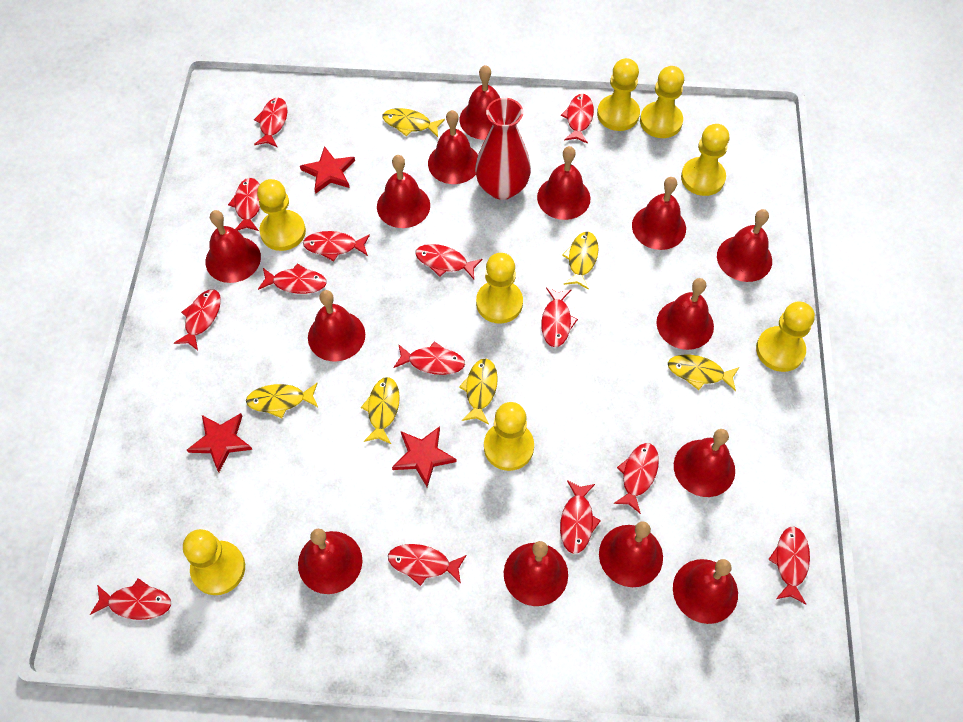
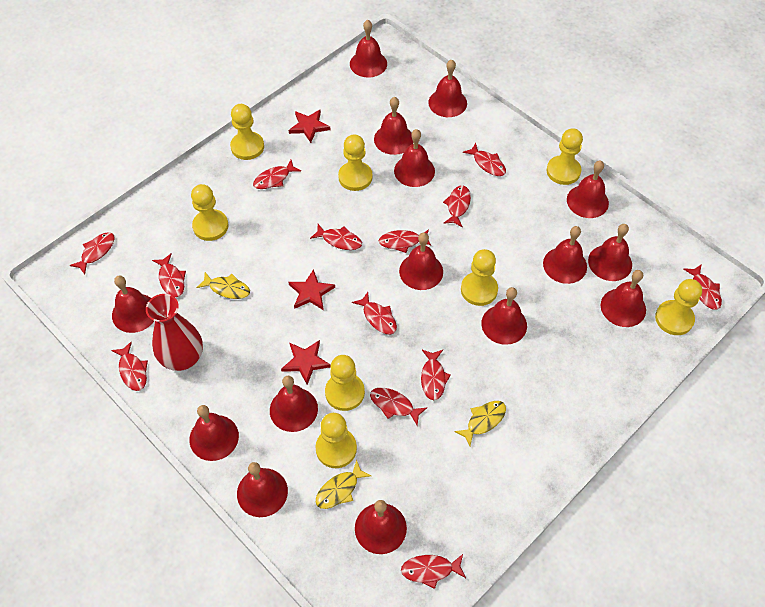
red bell: [206,210,261,283] [298,529,363,594] [308,290,365,361] [377,155,430,228] [428,110,478,184] [460,65,500,140] [504,541,568,606] [537,146,590,220] [599,522,663,587] [632,177,686,250] [657,278,714,350] [673,559,738,624] [674,429,735,497] [717,209,772,282] = 14 -> [112,275,154,333] [189,405,239,461] [237,462,288,517] [270,376,318,432] [350,20,387,77] [355,500,407,554] [374,97,413,155] [394,129,435,187] [399,233,443,290] [428,59,467,117] [481,287,527,345] [543,226,587,284] [567,160,609,218] [588,224,632,281] [601,270,646,327] = 15
red fish: [90,578,171,620] [174,289,221,350] [228,178,260,231] [254,98,288,147] [258,263,327,294] [303,231,370,261] [388,544,467,586] [394,341,465,375] [415,244,483,279] [541,287,578,347] [560,480,601,554] [561,94,594,144] [613,443,659,514] [768,526,810,604] = 14 -> [69,232,115,275] [111,341,148,391] [152,254,186,297] [253,160,301,189] [310,224,362,250] [352,292,397,335] [370,388,427,425] [378,229,431,253] [401,554,466,589] [421,350,451,400] [443,185,471,227] [463,143,506,176] [683,264,722,310] = 13
yellow fish: [246,383,318,418] [361,377,400,444] [382,108,445,137] [459,359,498,425] [562,232,598,290] [668,355,739,391] = 6 -> [196,272,250,299] [316,459,371,509] [454,401,506,446] = 3

